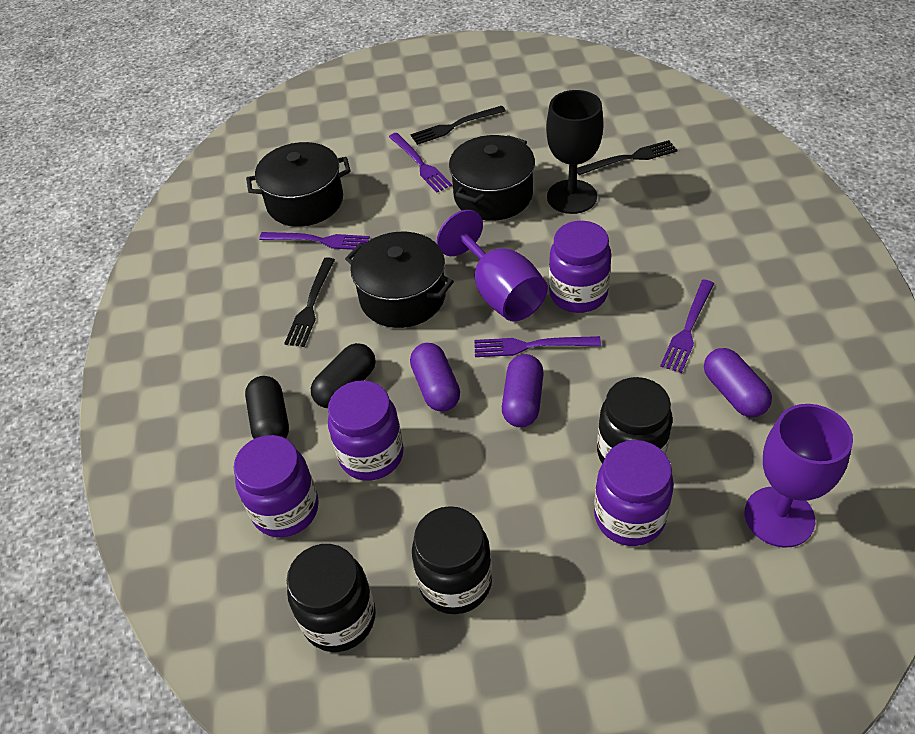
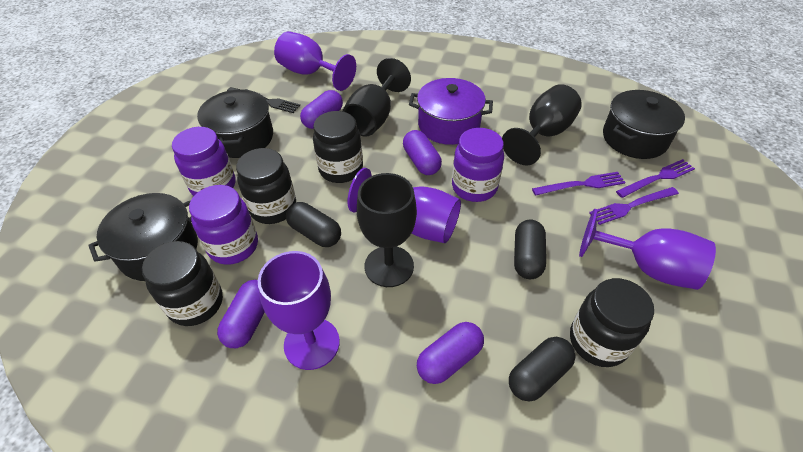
black capsule: [245,376,289,439] [311,343,375,408] = 2 -> [286,202,341,247] [509,337,576,401] [514,220,546,279] = 3
black fork: [284,257,335,347] [410,106,506,145] [577,140,677,175] = 3 -> [227,87,300,113] = 1
black goblet: [546,90,604,214] = 1 -> [342,58,411,137] [357,173,417,287] [502,84,582,165] = 3
black jar: [287,544,376,652] [412,506,492,614] [597,377,672,464] = 3 -> [142,241,223,326] [236,148,296,224] [313,111,363,183] [570,278,654,367] = 4
purple capsule: [410,343,460,411] [502,354,544,427] [704,348,772,417] = 3 -> [217,280,265,348] [300,90,343,129] [403,130,442,175] [417,322,484,384] = 4
purple fork: [259,232,370,250] [389,133,452,192] [474,336,601,357] [660,280,714,373] = 4 -> [532,172,626,196] [589,187,679,225] [616,159,695,198] = 3
purple goblet: [437,210,548,322] [745,404,853,548] = 2 -> [258,251,340,370] [274,31,356,91] [348,168,461,243] [579,209,716,290] = 4
purple jar: [233,435,319,537] [328,380,404,481] [549,221,611,313] [594,440,674,546] = 4 -> [172,127,236,196] [189,185,258,265] [452,128,504,202] = 3
purple pot: none = 0 -> [409,78,493,145] = 1

